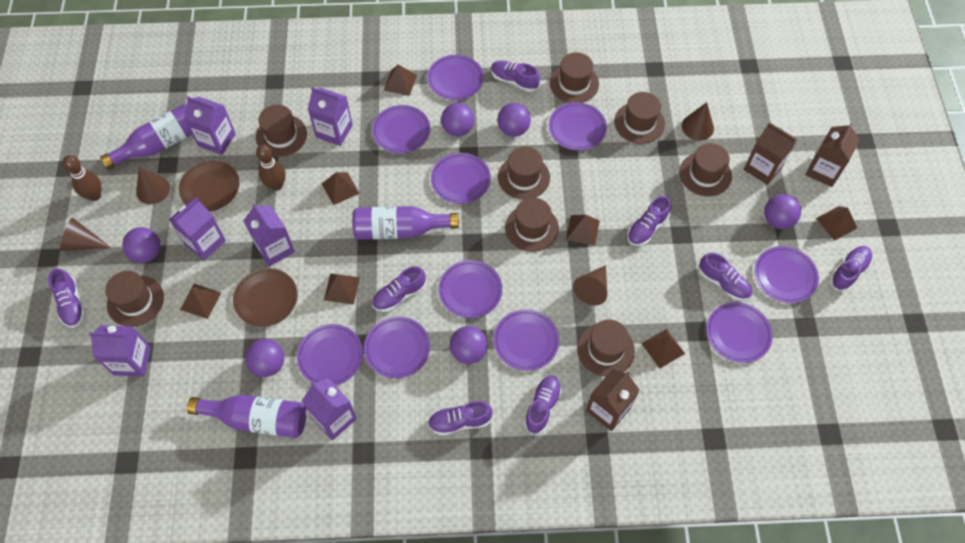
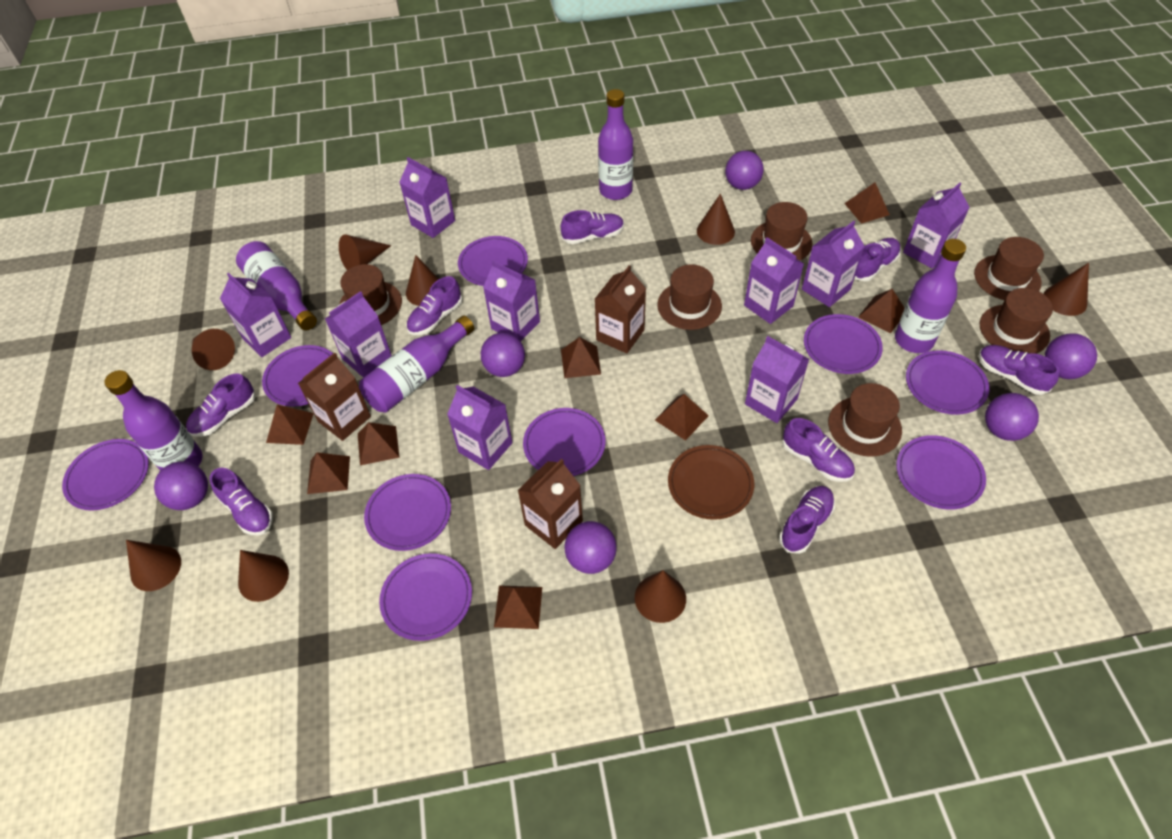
brown bowling pin: [63,155,101,201] [256,144,285,191] = 2 -> none = 0
brown cone: [60,218,111,251] [136,167,170,204] [573,265,607,305] [682,102,714,141] = 4 -> [126,540,181,591] [192,329,235,370] [238,550,289,602] [339,234,391,270] [406,255,439,306] [635,570,686,623] [697,193,735,245] [1044,263,1089,316] = 8
brown hat: [105,271,164,327] [256,105,307,157] [498,147,550,200] [505,197,559,252] [550,52,599,103] [577,320,635,377] [614,92,665,144] [679,143,732,197] = 8 -> [339,264,402,325] [657,264,722,330] [751,202,813,261] [828,383,902,457] [974,237,1044,300] [980,288,1053,354] = 6
brown plate: [178,160,240,212] [233,268,298,327] = 2 -> [668,445,754,520] = 1
brown pyramid: [180,284,221,319] [322,172,360,205] [324,273,360,305] [384,65,417,96] [566,215,600,246] [641,329,685,369] [816,206,857,241] = 7 -> [266,405,314,445] [307,453,350,494] [358,422,400,465] [494,585,542,629] [561,337,601,378] [655,394,709,441] [844,183,890,224] [858,289,905,334] = 8
purple bottle: [100,104,192,170] [187,395,306,438] [352,206,459,240] = 3 -> [104,370,202,471] [236,241,317,330] [359,316,474,413] [598,89,633,200] [895,239,966,353] = 5
purple carton: [89,325,151,377] [169,198,226,260] [184,96,236,155] [243,203,295,267] [302,378,357,441] [308,87,353,146] = 6 -> [220,272,291,357] [325,291,392,378] [399,157,455,238] [447,385,513,470] [483,260,540,342] [744,237,804,324] [745,336,809,423] [802,221,865,307] [903,182,970,269] = 9
purple plate: [297,324,363,385] [364,317,430,378] [372,105,430,153] [427,55,484,100] [431,153,491,204] [438,260,502,318] [493,309,559,371] [549,102,607,150] [706,302,773,363] [754,246,819,303] = 10 -> [62,439,149,511] [262,345,333,407] [364,474,451,551] [379,553,472,641] [458,236,528,286] [523,408,606,476] [804,314,883,374] [896,435,986,510] [906,350,989,415] = 9

